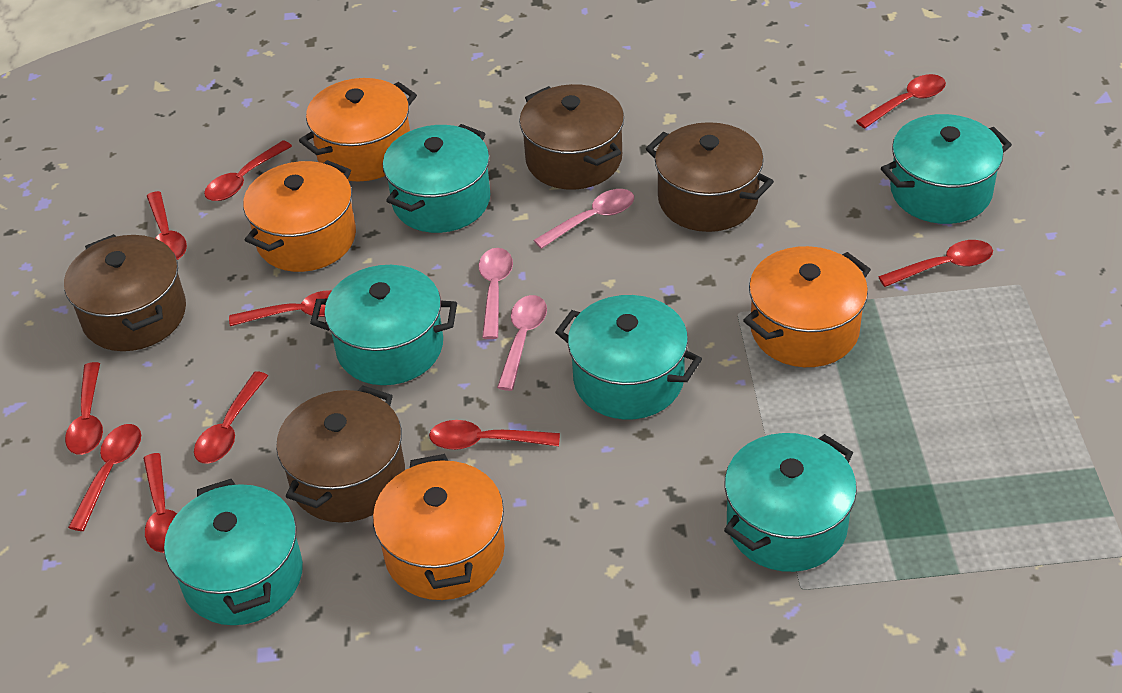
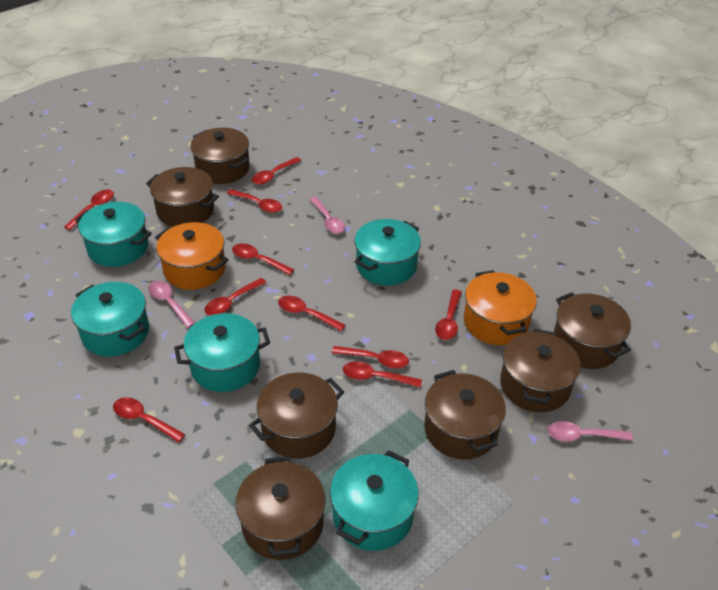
brown pot: [64,234,186,351] [276,385,405,523] [519,84,624,190] [646,122,774,232] = 4 -> [146,167,219,227] [190,128,250,184] [235,456,325,560] [249,372,344,459] [424,370,506,459] [500,329,580,412] [554,292,631,369] = 7
orange pot: [243,160,356,272] [299,78,417,182] [373,454,505,600] [743,246,871,367] = 4 -> [155,222,228,290] [464,270,537,345] = 2
turquoise pot: [164,479,303,625] [310,265,457,385] [383,124,490,233] [555,295,702,420] [724,433,857,572] [881,114,1012,224] = 6 -> [71,282,149,357] [75,202,152,267] [174,313,270,392] [330,450,419,551] [355,219,421,286] = 5

